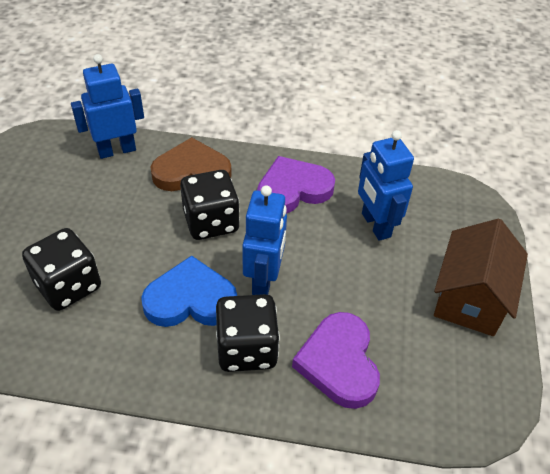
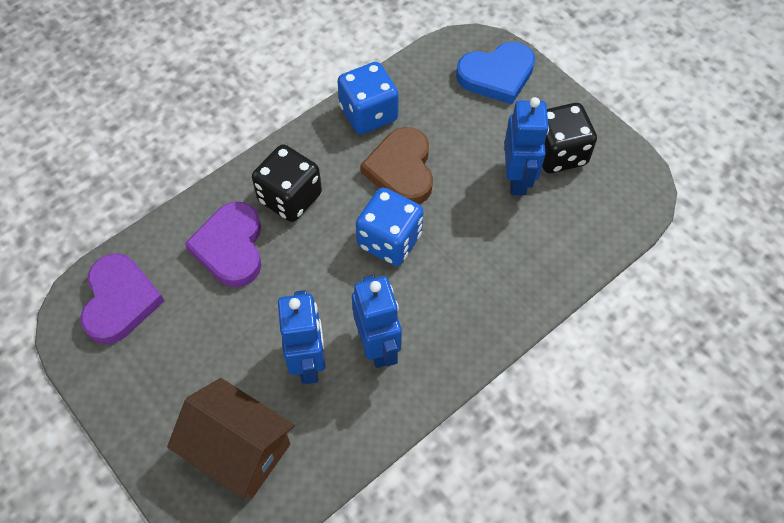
black dice: [22,228,101,311] [180,170,240,240] [216,294,280,372] = 3 -> [252,144,322,222] [542,103,597,173] = 2
blue dice: none = 0 -> [337,62,399,134] [356,188,424,266] = 2

